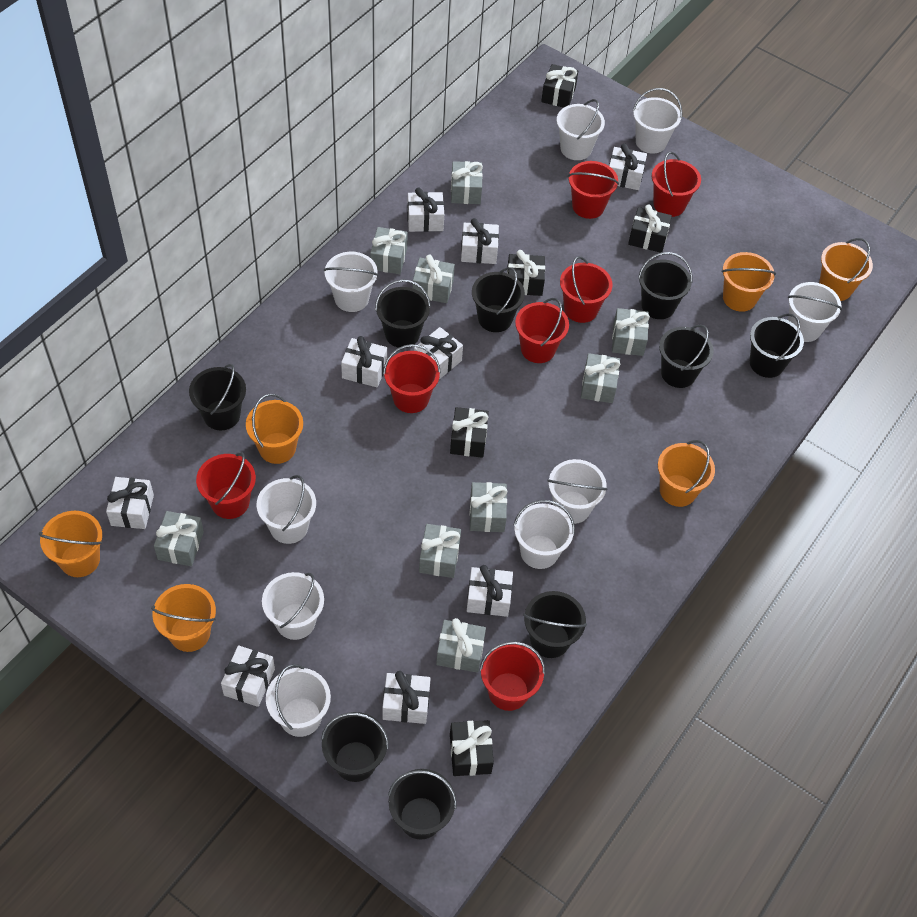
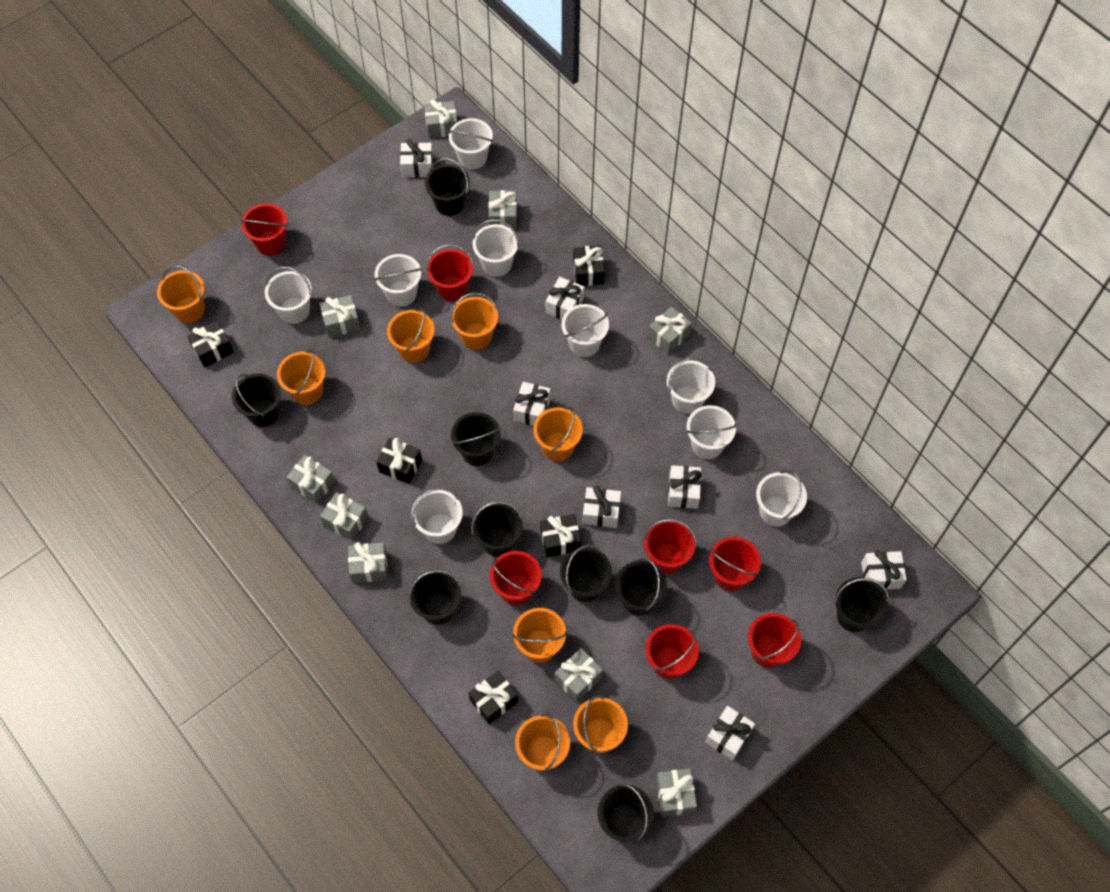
orange bucket: [39,511,102,577] [151,584,216,652] [246,394,303,464] [658,440,715,507] [722,252,776,312] [819,238,873,301] = 6 -> [157,266,205,323] [277,350,326,405] [387,308,435,363] [450,292,498,350] [512,608,567,663] [515,713,570,771] [533,407,583,461] [573,696,628,753] = 8
white gift: [106,477,154,529] [221,645,275,707] [341,336,387,387] [382,671,431,724] [407,188,444,232] [414,327,463,379] [461,218,499,264] [467,565,513,617] [609,143,647,190] = 9 -> [400,139,433,177] [513,382,551,426] [546,277,584,320] [582,486,621,528] [668,465,702,509] [705,706,755,761] [861,550,907,590] = 7

